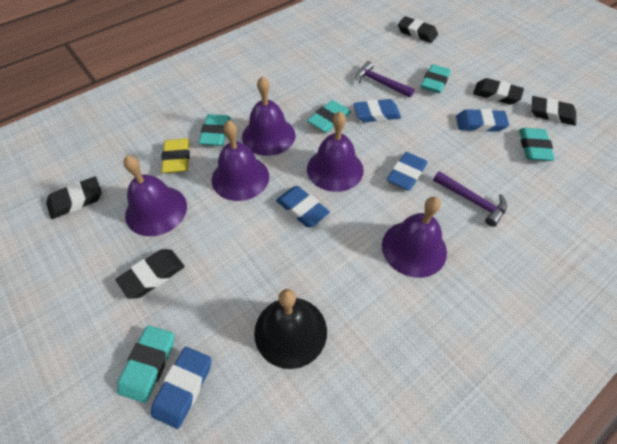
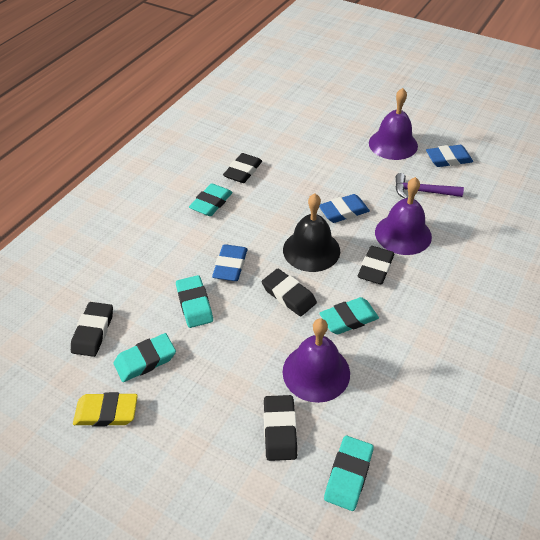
blue eraser: [151,347,211,429] [276,186,330,227] [353,99,401,122] [387,152,428,191] [456,109,509,132] = 5 -> [212,244,248,281] [319,194,370,223] [426,145,473,167] = 3
purple bell: [124,155,187,236] [212,120,269,201] [242,76,295,156] [307,111,364,192] [382,197,447,278] = 5 -> [283,318,350,403] [369,88,418,160] [375,177,432,255] = 3
purple hammer: [356,61,415,98] [433,171,507,227] = 2 -> [395,173,464,199] = 1

